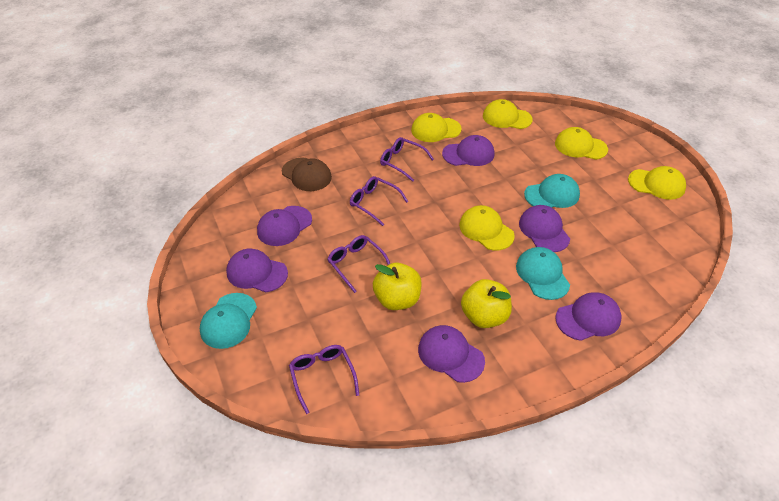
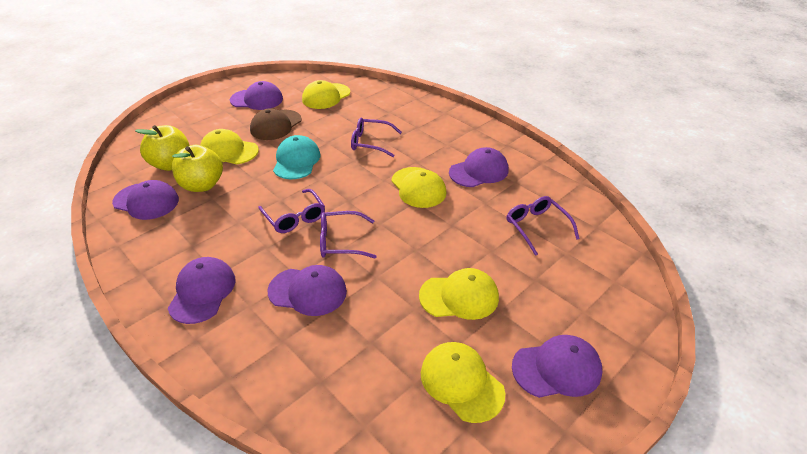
turquoise cap: [200,293,257,349] [516,247,570,300] [524,174,580,208] = 3 -> [273,135,321,179] = 1

